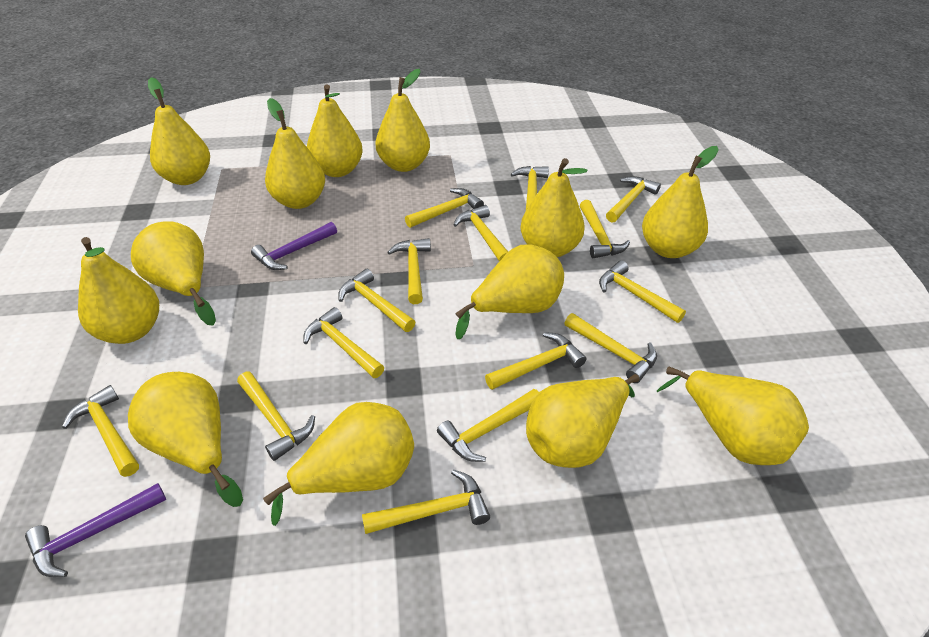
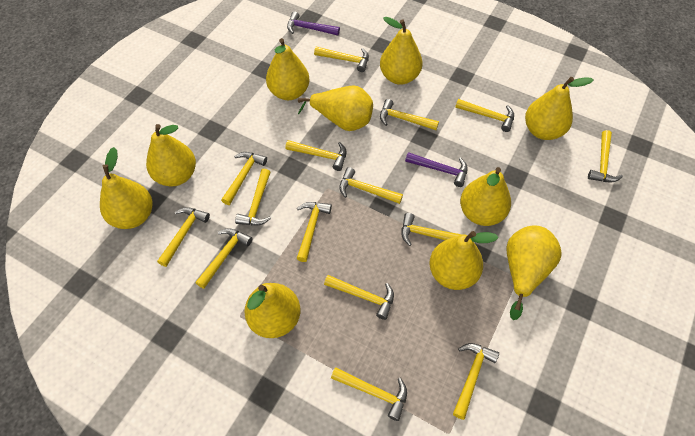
yellow pear: [78,237,159,344] [128,372,243,507] [131,221,216,325] [148,77,210,185] [263,402,414,526] [265,98,325,209] [307,84,363,177] [376,69,430,172] [455,245,564,339] [521,158,588,257] [526,374,639,468] [642,146,719,258] [656,367,809,465] = 13 -> [100,147,152,229] [146,124,196,186] [245,283,300,338] [266,38,309,100] [298,85,373,131] [380,17,422,85] [429,231,499,290] [460,167,511,226] [506,225,562,320] [525,77,594,140] = 10

